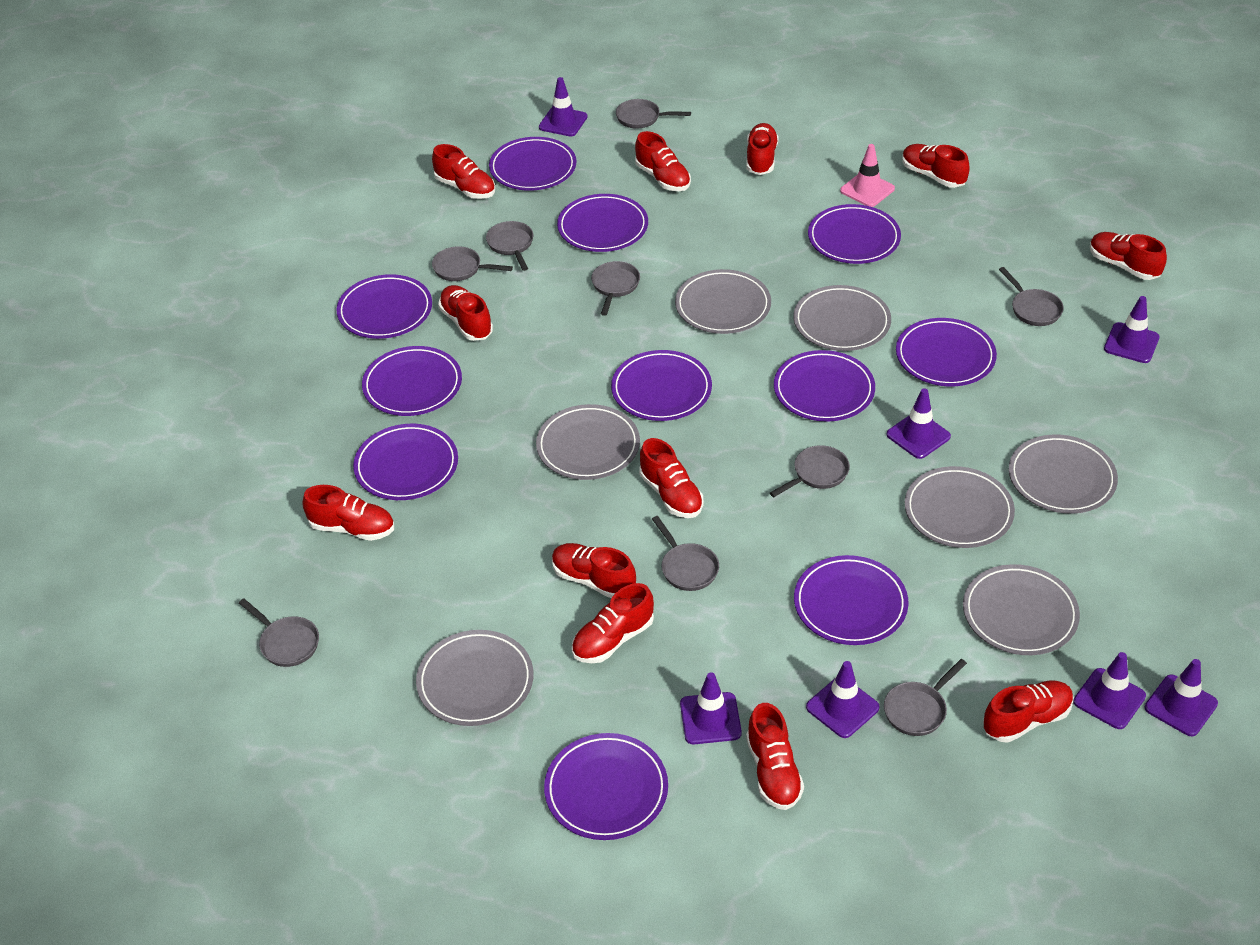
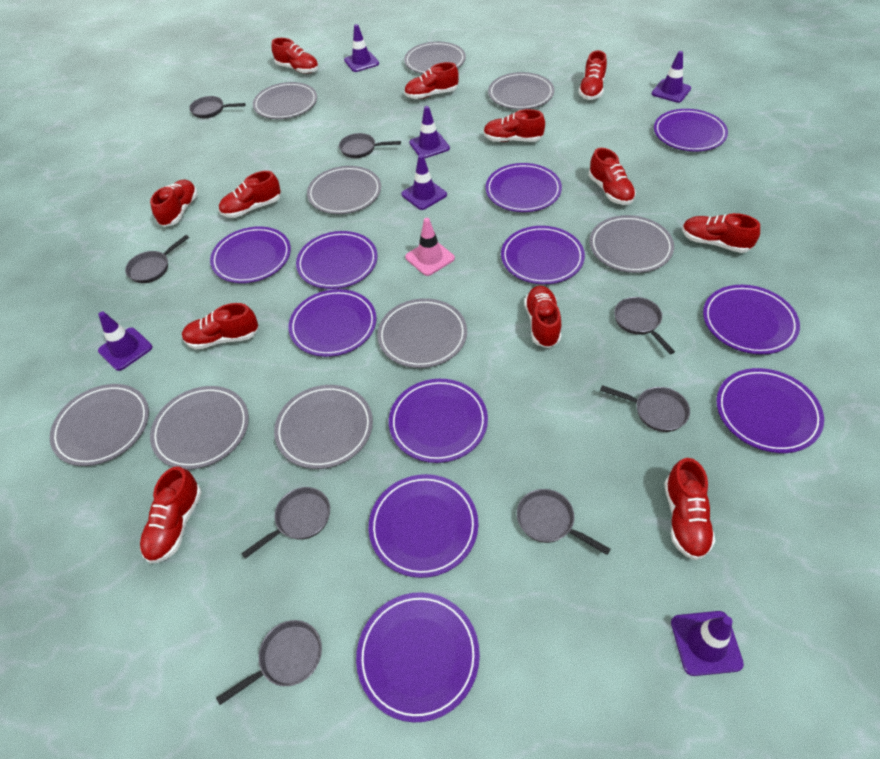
grey pan: [239,598,319,667] [432,246,513,281] [486,221,533,271] [591,261,640,316] [616,99,691,129] [652,516,719,591] [770,445,850,497] [884,659,967,736] [999,267,1064,326] = 9 -> [125,235,189,283] [189,96,246,118] [216,620,322,705] [242,487,330,559] [339,133,401,158] [517,489,611,555] [600,385,690,432] [614,297,675,354] = 8
grey plate: [416,630,534,726] [536,404,640,480] [675,269,771,334] [793,285,891,351] [905,466,1015,548] [963,564,1080,655] [1009,434,1118,514] = 7 -> [50,384,149,466] [150,386,249,469] [253,82,317,119] [274,385,373,469] [307,166,381,214] [377,298,467,368] [404,42,466,74] [488,72,554,110] [589,215,674,273] = 9
purple traffic cone: [539,77,587,136] [680,672,742,744] [806,661,880,738] [887,388,951,459] [1073,652,1146,729] [1104,296,1160,363] [1145,659,1218,736] = 7 -> [98,312,152,371] [344,24,379,72] [402,155,447,210] [409,106,450,158] [652,51,691,103] [671,611,744,676] = 6

